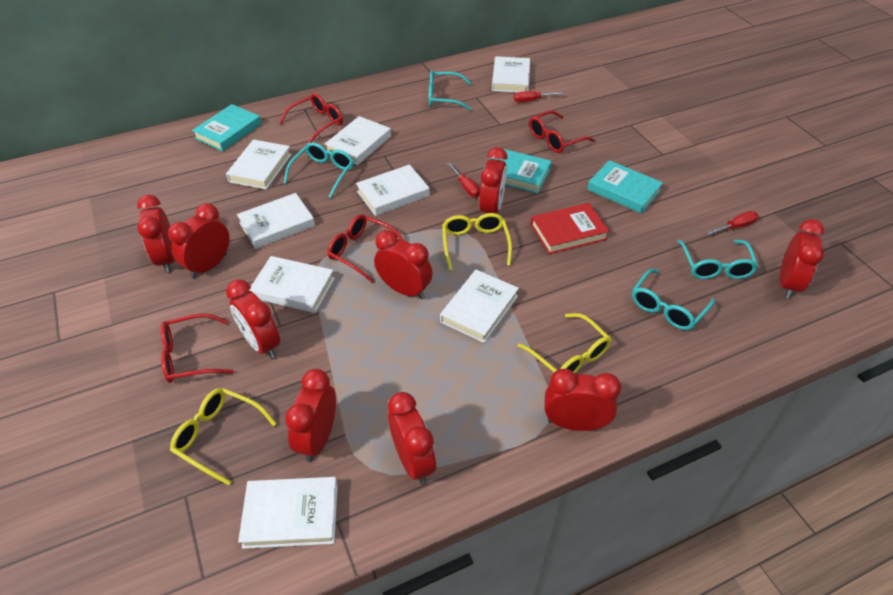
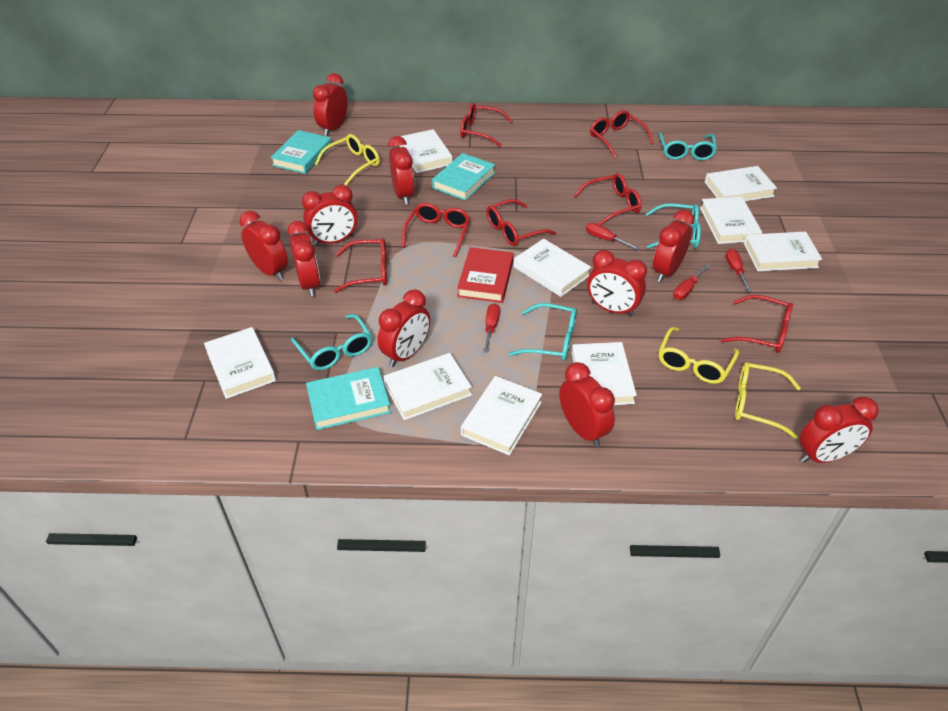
red clock: [137,195,175,273] [168,203,229,278] [226,280,280,359] [285,369,336,462] [374,230,433,299] [388,392,436,484] [479,147,508,214] [545,369,621,431] [780,219,824,299] = 9 -> [239,211,288,280] [287,221,320,297] [302,185,357,246] [313,73,348,136] [378,289,430,367] [388,136,415,205] [559,362,615,447] [587,250,647,316] [653,210,694,282] [799,397,879,463] = 10
red glasses: [161,313,234,383] [279,93,343,144] [327,214,403,283] [529,111,595,153] = 4 -> [334,238,387,293] [402,203,470,257] [460,103,513,147] [486,199,556,246] [574,173,641,225] [590,110,654,158] [721,295,793,353] = 7
red screwdriver: [447,162,480,197] [514,91,564,102] [706,211,758,235] = 3 -> [483,303,500,353] [586,223,640,250] [673,264,710,300] [725,249,752,292] = 4
white book: [226,139,292,190] [237,193,315,249] [238,477,338,549] [249,256,335,313] [325,116,391,165] [356,164,430,216] [440,270,519,343] [492,56,530,92] = 8 -> [204,327,276,399] [384,353,472,420] [399,129,453,173] [461,376,542,455] [513,239,591,297] [571,342,637,405] [700,196,762,244] [705,166,777,201] [744,232,822,271] = 9

